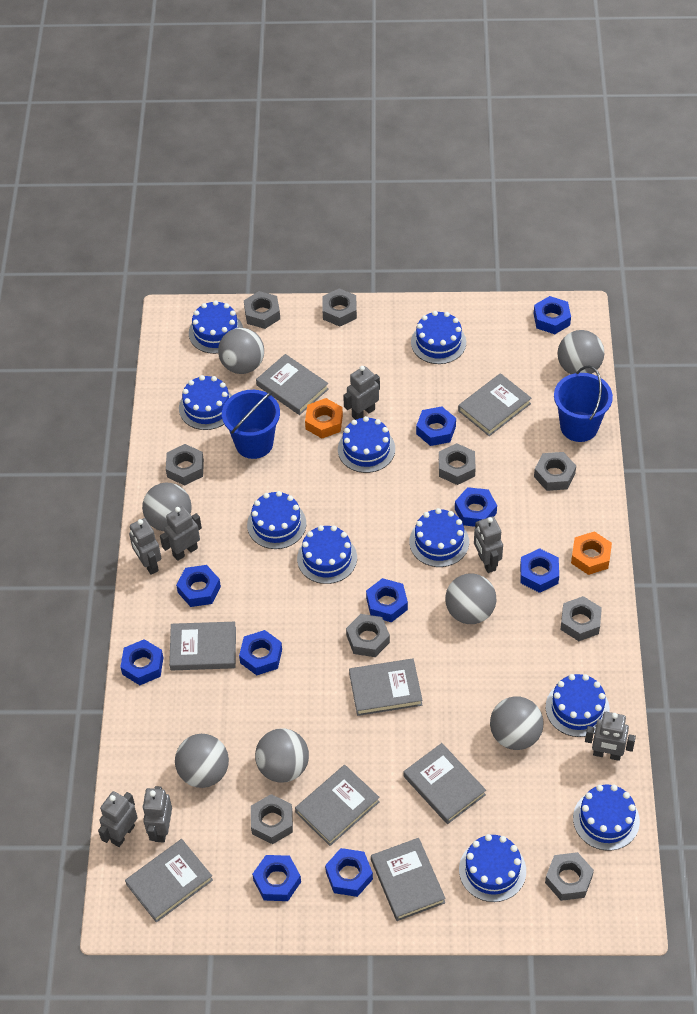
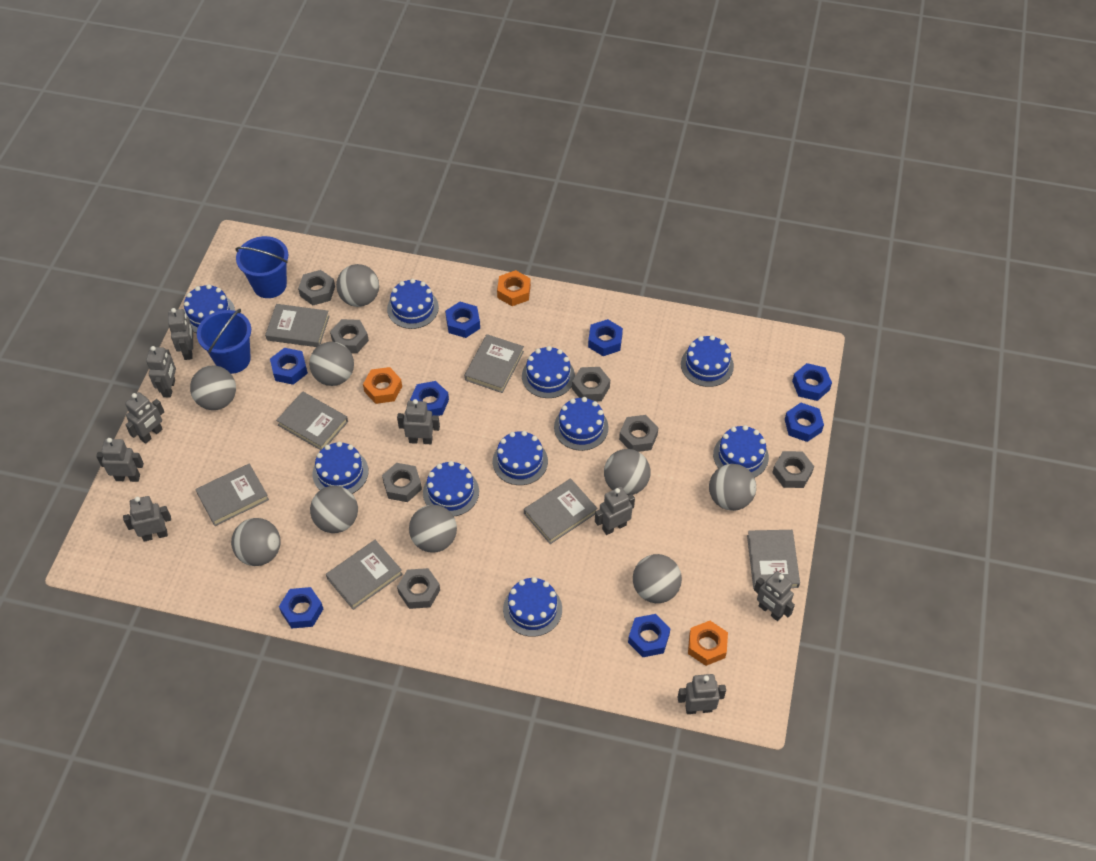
blue nut: [120,639,164,685] [176,565,221,607] [239,630,282,675] [252,855,301,901] [325,848,373,897] [366,578,408,622] [416,406,456,446] [455,487,497,527] [520,548,559,593] [534,296,571,334] = 10 -> [270,348,308,385] [279,587,323,628] [410,381,449,416] [445,302,480,338] [588,319,623,356] [628,614,671,657] [785,403,824,442] [792,363,832,401] = 8
grey ball: [142,483,192,531] [175,734,229,788] [218,328,264,374] [255,729,309,783] [445,573,496,624] [490,696,544,750] [558,330,604,374] = 7 -> [190,366,236,410] [231,518,281,566] [309,342,354,386] [310,486,358,533] [336,264,379,307] [409,505,457,553] [604,449,650,495] [633,554,682,603] [709,464,756,511] = 9
grey book: [125,839,213,923] [169,622,236,671] [256,354,329,415] [295,765,380,846] [349,658,423,716] [371,838,446,921] [404,743,486,824] [458,373,531,436] = 8 -> [195,464,269,526] [265,304,330,347] [276,391,348,450] [326,540,403,610] [464,334,524,393] [524,478,598,544] [747,530,800,589] = 7
grey nut: [166,444,204,486] [244,291,280,329] [251,794,293,844] [322,288,357,327] [346,614,390,657] [439,443,476,485] [534,452,576,491] [545,852,594,901] [561,596,602,641] = 9 -> [298,270,335,305] [330,319,369,353] [382,463,422,502] [397,568,440,609] [572,367,610,401] [619,415,658,452] [772,451,814,488] = 7
grey robot: [98,791,138,847] [129,518,161,575] [142,786,172,843] [160,506,202,561] [343,366,380,420] [474,516,503,573] [585,712,636,761] = 7 -> [96,438,144,482] [123,496,171,542] [125,392,164,444] [146,346,176,398] [168,308,193,360] [397,399,440,444] [595,487,635,535] [678,674,726,714] [754,571,795,621] = 9
orange nut: [305,398,343,438] [571,531,612,575] = 2 -> [363,367,402,404] [497,270,531,306] [688,621,728,666] = 3

